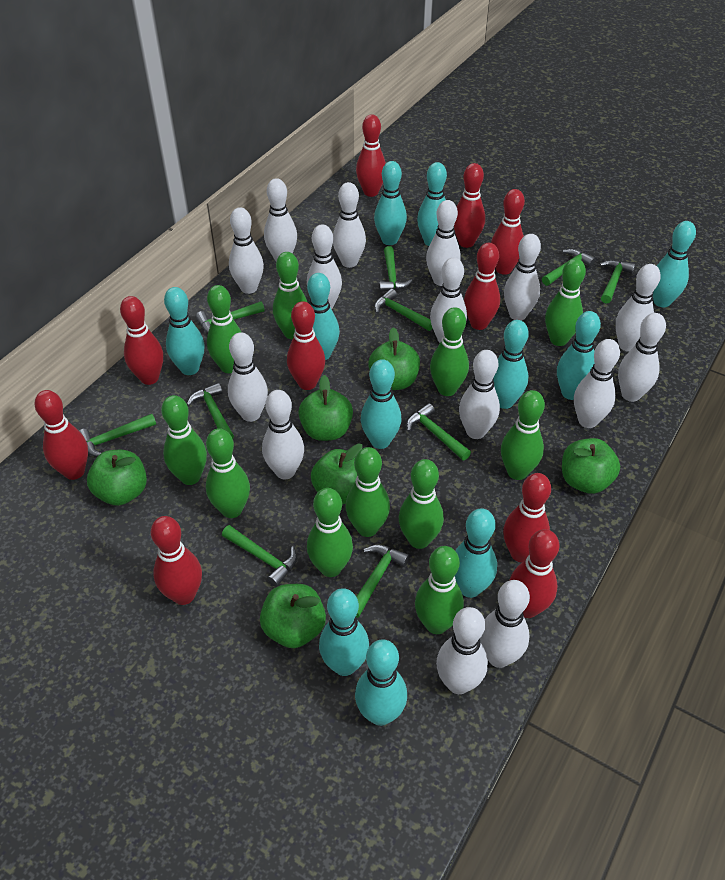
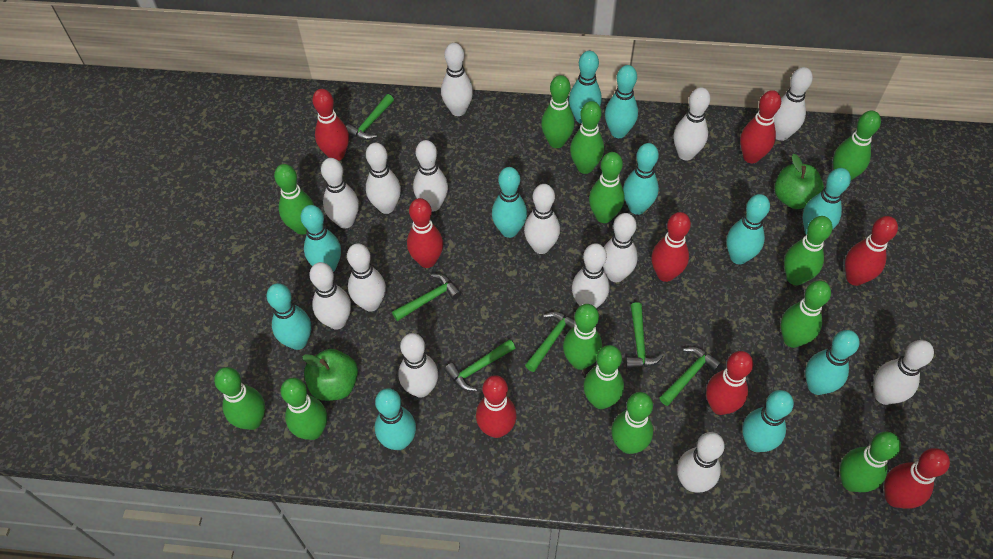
green apple: [87,450,147,506] [260,584,326,648] [298,375,353,441] [311,443,362,504] [368,327,420,390] [562,438,620,494] = 6 -> [302,349,358,401] [775,154,824,209] = 2
green bowling pin: [161,395,207,485] [206,428,250,518] [207,285,241,373] [273,252,308,339] [307,488,353,577] [346,447,390,537] [399,459,444,549] [415,546,464,634] [430,307,469,396] [501,390,545,480] [545,258,586,346] = 11 -> [214,367,265,430] [274,164,314,235] [281,378,327,440] [541,75,575,148] [563,304,602,370] [570,101,604,174] [583,345,624,409] [589,152,624,223] [611,392,653,454] [781,280,831,348] [784,216,832,285] [833,111,881,180] [840,431,901,492] = 13
green hammer: [79,414,156,457] [187,383,234,439] [196,301,265,333] [222,525,297,587] [356,545,410,618] [374,289,433,331] [379,246,412,292] [406,403,471,460] [542,249,596,286] [600,260,635,304] = 10 -> [346,94,394,140] [392,274,461,321] [444,339,515,391] [525,312,576,372] [626,302,664,368] [659,347,721,406] = 6
red bowling pin: [34,390,88,480] [120,296,163,385] [151,516,202,605] [287,301,325,390] [356,114,386,197] [454,163,485,248] [464,243,500,330] [491,189,525,275] [503,473,551,562] [509,529,559,618] = 10 -> [312,89,349,161] [407,198,443,268] [476,375,517,438] [651,212,691,282] [706,351,753,415] [740,90,781,163] [845,216,898,286] [884,448,950,509] = 8
white bowling pin: [228,332,268,422] [229,207,264,294] [262,390,304,479] [264,178,297,261] [307,224,342,309] [333,182,366,268] [426,200,460,286] [430,258,467,343] [436,607,488,694] [459,350,500,439] [480,580,530,668] [504,234,541,320] [574,339,620,428] [615,264,661,352] [618,313,666,402] = 15 -> [310,262,351,330] [321,158,359,229] [347,243,386,312] [366,143,401,214] [398,333,438,398] [413,140,448,212] [441,43,473,116] [524,184,560,254] [572,243,609,308] [603,213,638,282] [674,87,711,160] [677,432,725,493] [774,67,813,141] [874,340,934,405] = 14

